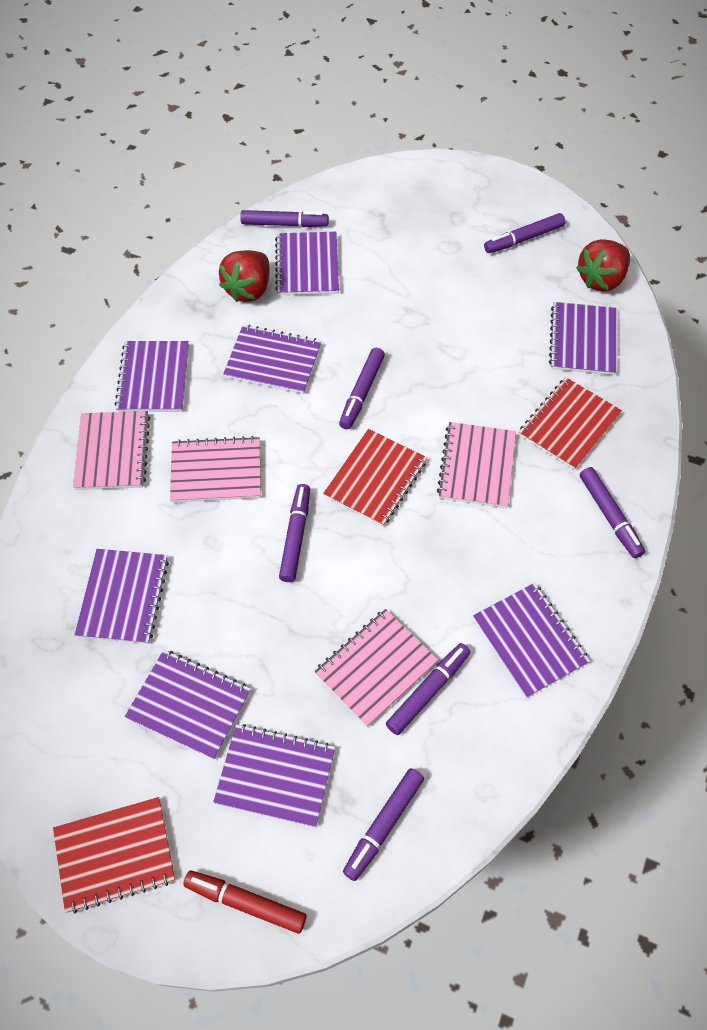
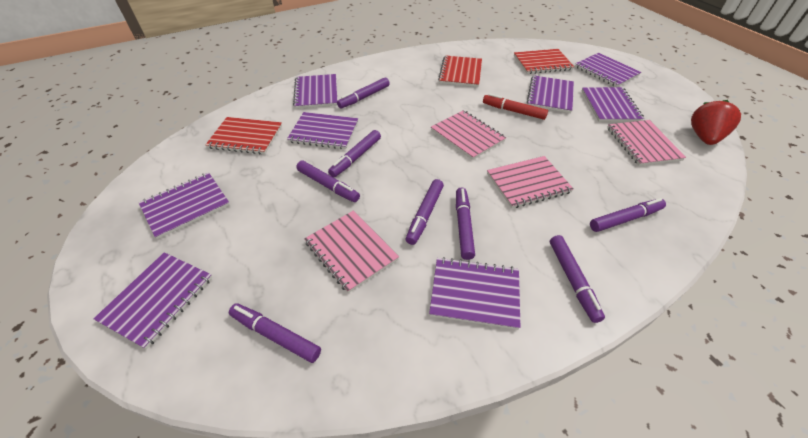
purple marker: [240,210,329,227] [279,484,310,582] [339,348,385,429] [343,768,424,881] [386,643,470,735] [484,213,565,253] [580,467,645,558] = 7 -> [229,303,321,363] [296,161,360,202] [328,130,381,177] [337,77,390,109] [406,179,444,245] [456,188,475,260] [550,235,605,323] [590,198,666,232] = 8
red strawberry: [219,250,269,302] [576,239,630,291] = 2 -> [691,100,741,145] = 1

